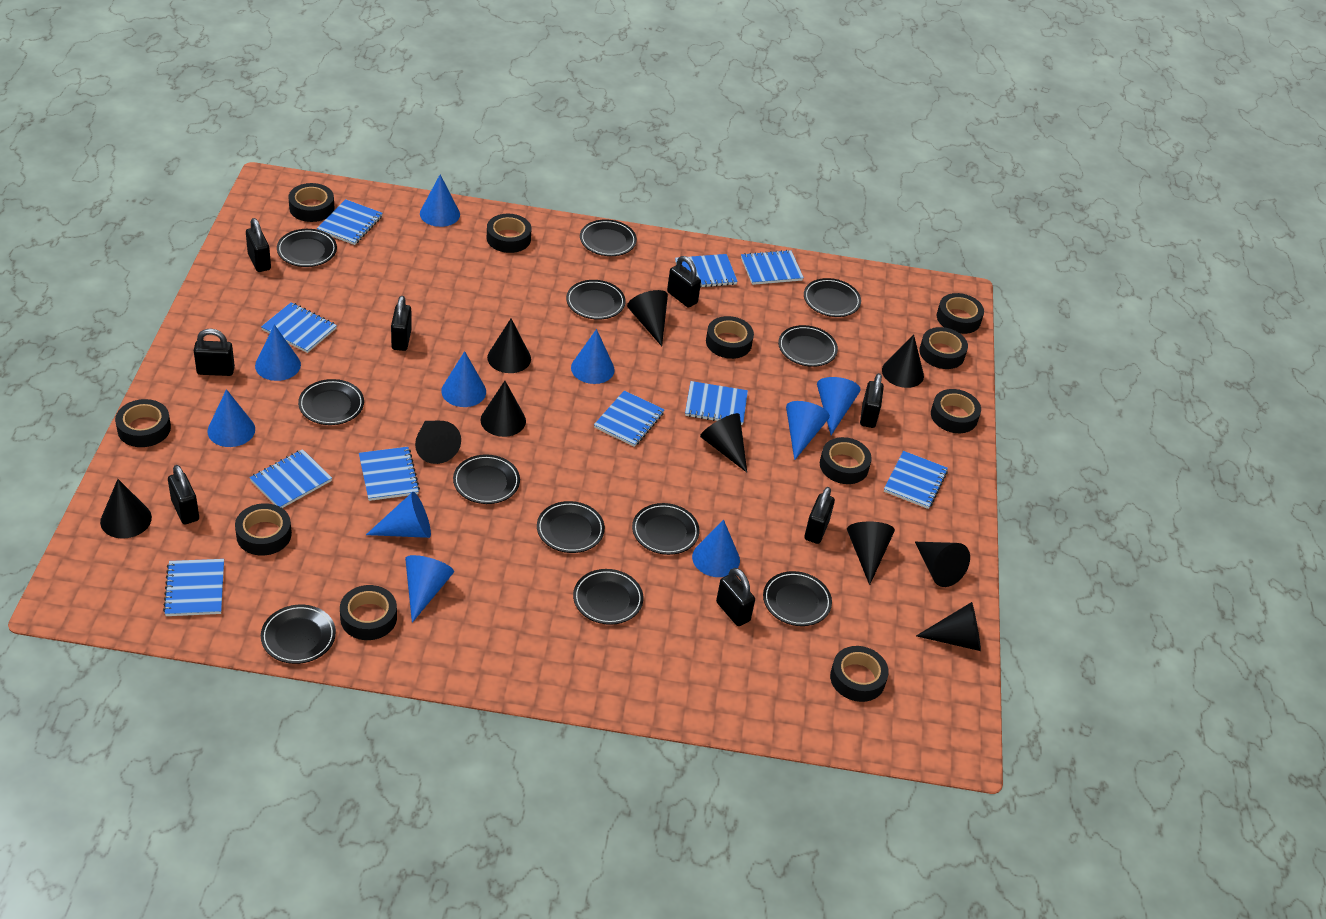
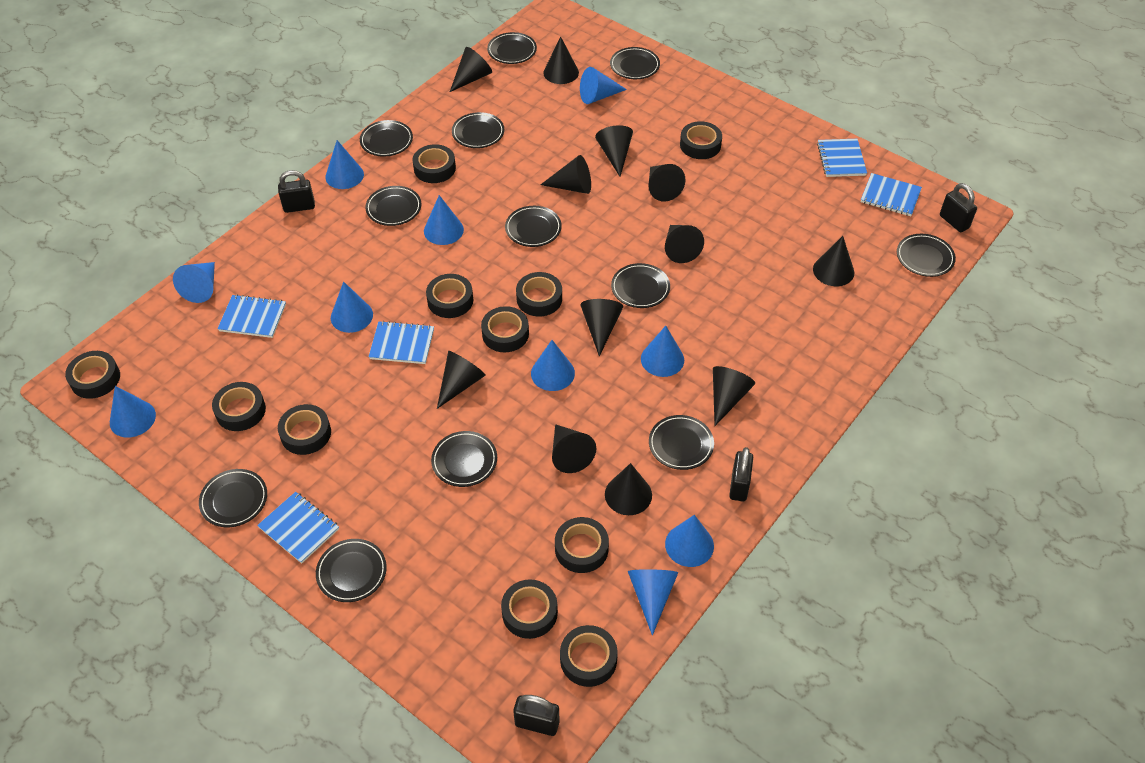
black cone: [100,479,152,539] [415,421,461,464] [481,381,526,437] [487,319,531,373] [627,290,668,346] [700,413,747,472] [847,521,895,585] [882,334,924,388] [915,542,970,587] [916,602,981,651] = 10 -> [437,351,486,409] [450,47,492,92] [540,155,591,194] [543,37,579,84] [552,424,596,473] [580,299,623,356] [595,125,633,177] [605,463,652,515] [648,164,685,202] [665,225,704,263] [713,366,755,426] [813,236,854,286] = 12
black padlock: [168,465,199,524] [194,329,235,376] [246,218,271,272] [391,296,412,351] [667,256,701,308] [716,568,755,626] [804,487,835,544] [860,373,884,428] = 8 -> [278,170,315,213] [513,695,560,736] [729,447,753,501] [940,183,977,232] = 4
blue notebook: [163,559,224,616] [250,449,332,508] [261,302,337,353] [317,199,383,245] [359,447,420,501] [594,391,665,447] [675,254,738,288] [685,381,748,425] [741,250,804,285] [884,451,948,509] = 10 -> [217,294,286,338] [257,492,339,564] [369,321,434,364] [817,139,867,177] [861,173,922,216] = 5

